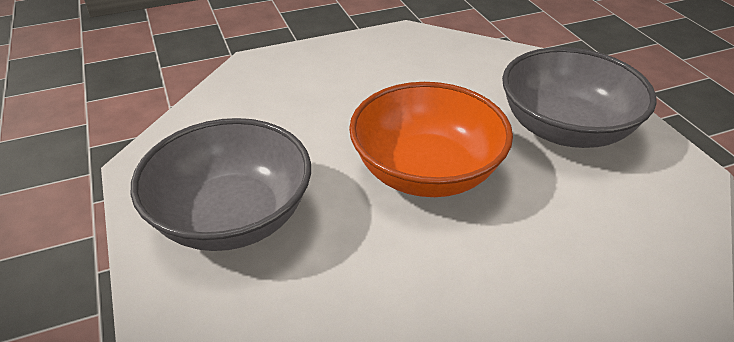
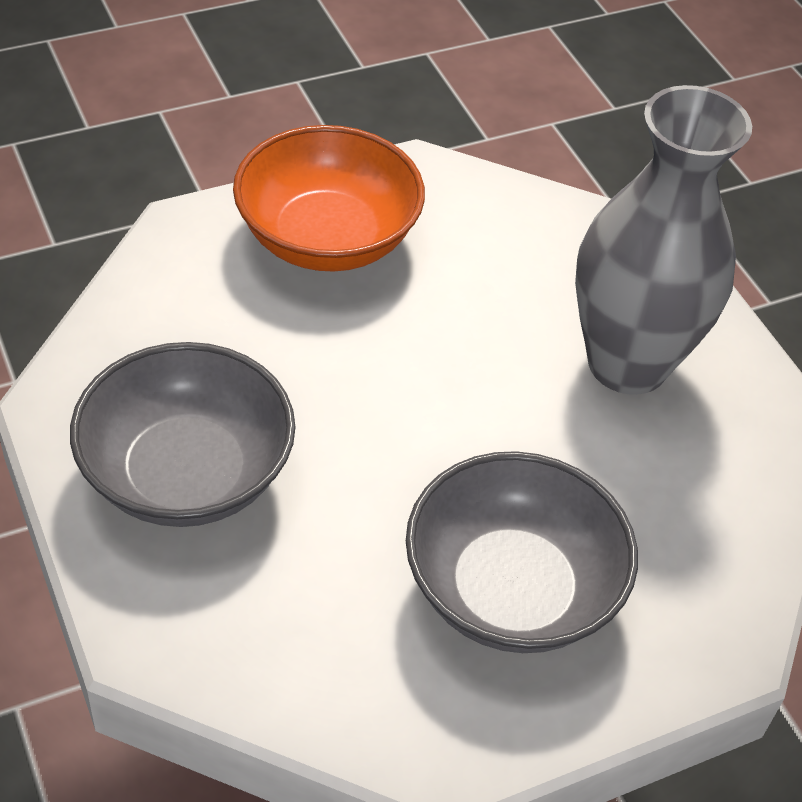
grey vase: none = 0 -> [575,85,752,395] = 1

